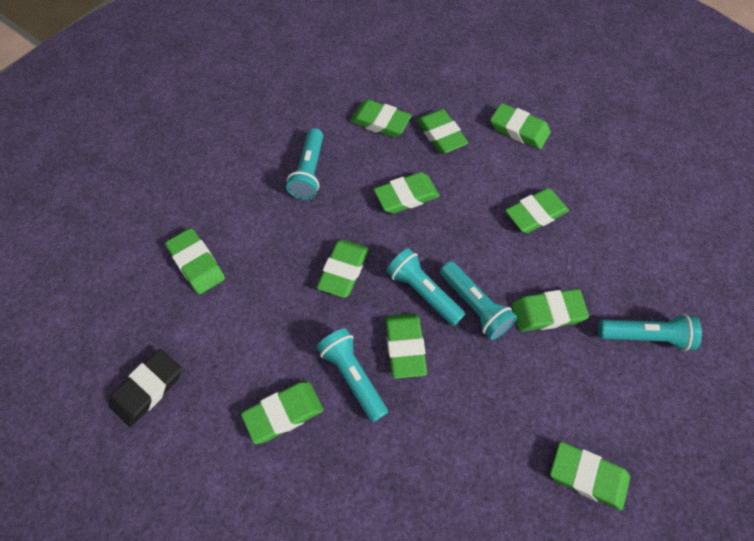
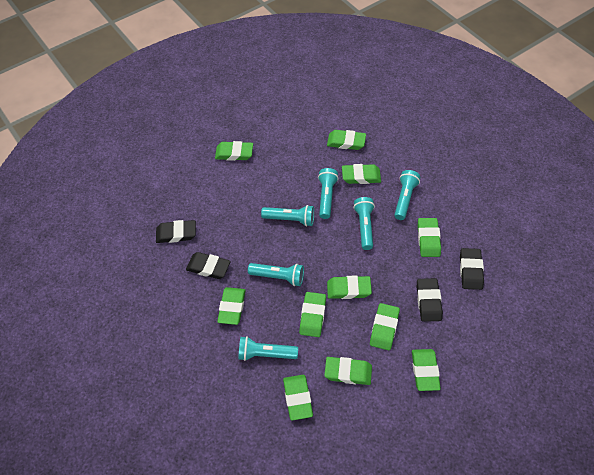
black eraser: [109,349,182,427] = 1 -> [156,220,196,243] [186,252,230,279] [417,278,443,322] [460,248,484,290] = 4
turquoise flashlight: [286,128,323,200] [317,328,388,422] [386,248,465,326] [440,261,517,340] [598,313,702,351] = 5 -> [238,336,298,361] [248,263,304,286] [261,205,314,227] [318,168,339,219] [353,197,375,250] [394,170,420,220] = 6

